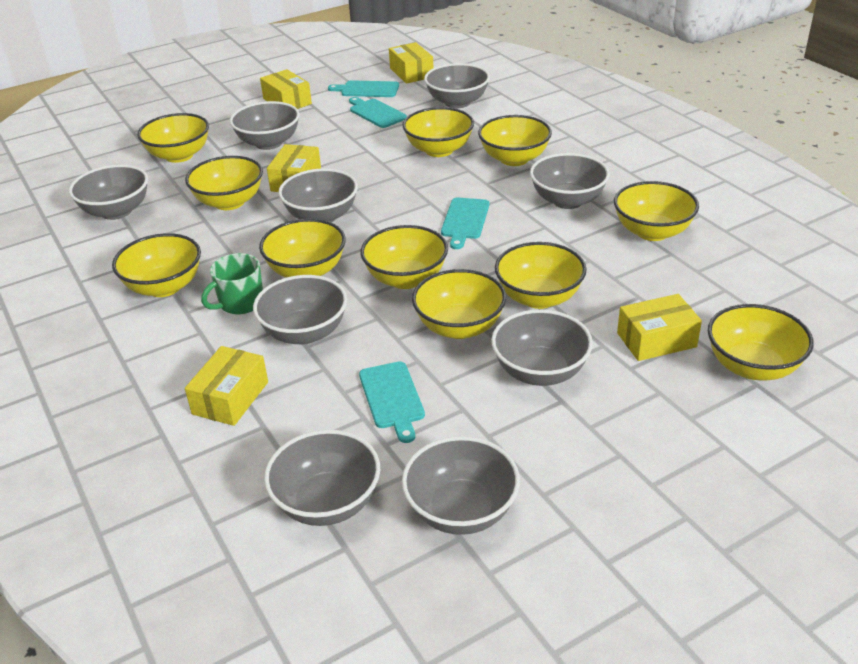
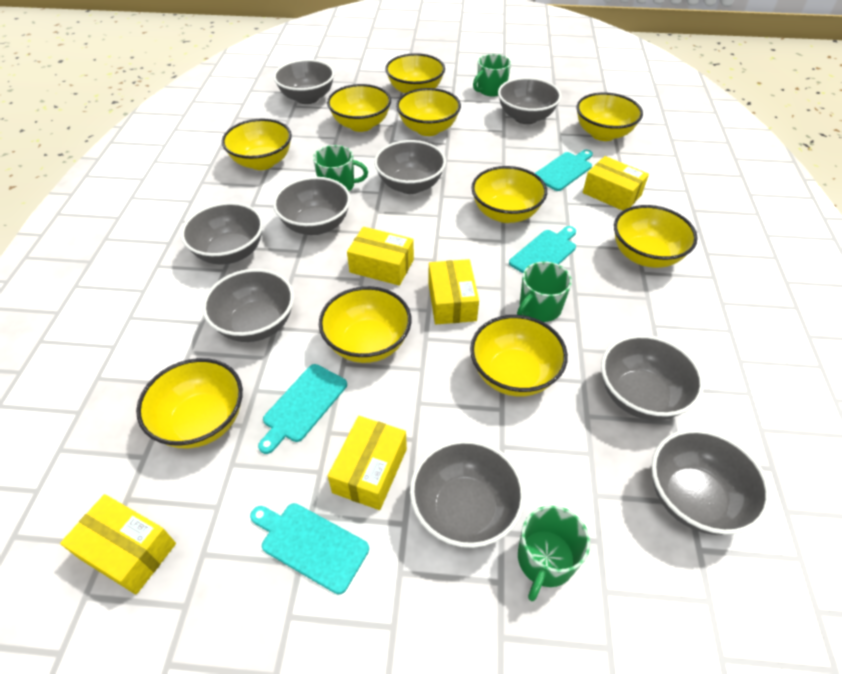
green mug: [201,253,263,314] = 1 -> [313,145,368,191] [473,54,511,97] [517,261,572,322] [518,505,590,601] = 4
yellow bowl: [112,233,201,297] [137,113,209,163] [185,156,263,210] [259,219,346,277] [360,225,448,289] [402,107,474,157] [412,269,506,339] [478,115,552,166] [495,242,587,309] [614,181,699,241] [708,304,814,381] = 11 -> [136,358,243,449] [222,119,292,170] [319,286,412,363] [327,84,391,132] [385,53,445,94] [396,88,461,136] [470,315,568,397] [471,166,547,223] [576,92,643,141] [614,205,698,268] = 10

